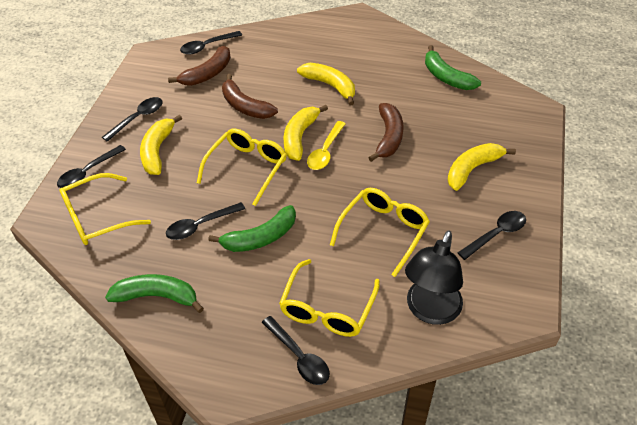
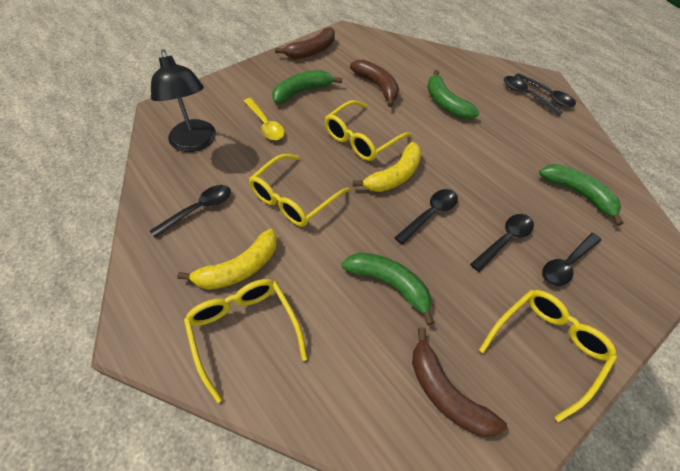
green banana: [105,274,204,313] [208,205,296,252] [425,45,481,90] = 3 -> [272,70,342,104] [342,252,434,325] [427,70,480,119] [539,164,624,226] = 4
yellow banana: [140,115,182,175] [283,105,328,161] [297,63,355,105] [447,143,516,191] = 4 -> [177,229,277,290] [353,142,422,192] = 2

